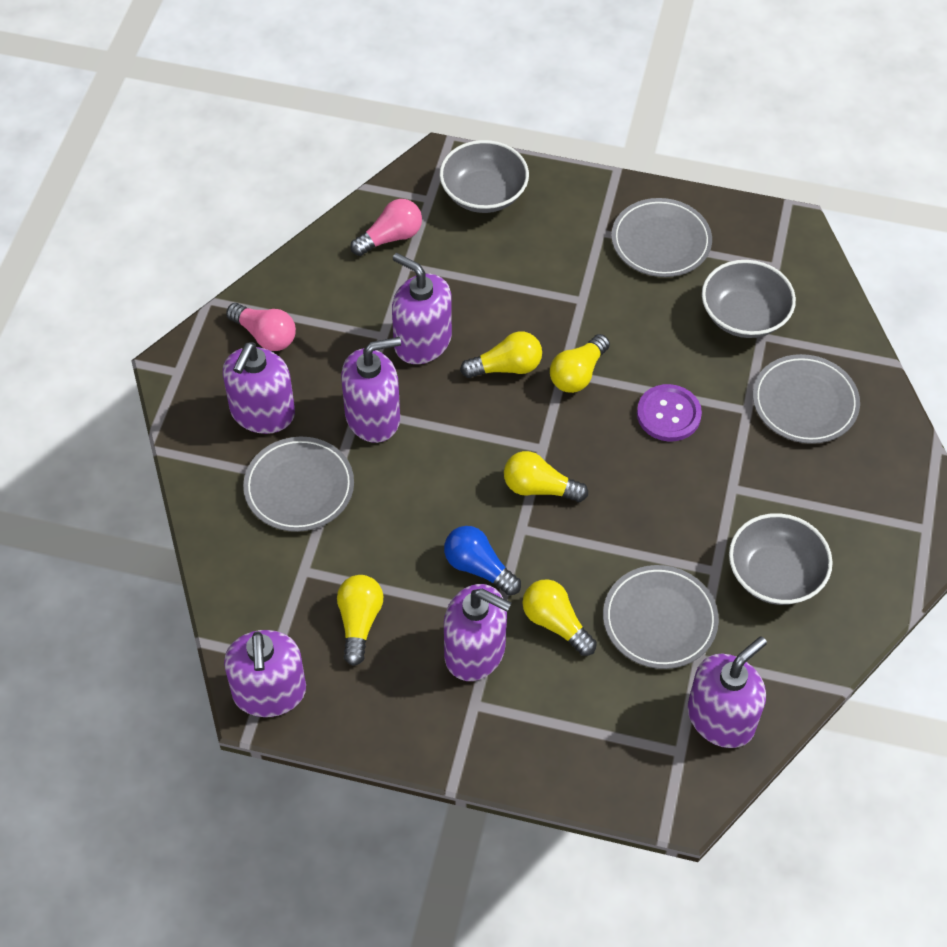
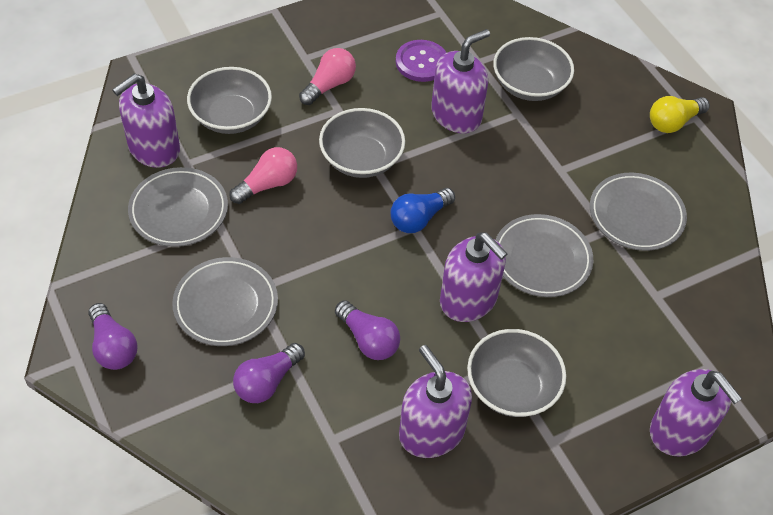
grey bowl: [439,140,529,213] [702,260,796,338] [729,513,833,605] = 3 -> [187,67,272,134] [319,108,405,178] [467,329,566,417] [493,37,574,101] = 4
purple light bulb: none = 0 -> [88,303,137,370] [233,343,305,403] [335,300,400,360] = 3
purple soap dispenser: [223,342,295,434] [224,630,306,717] [341,337,401,443] [392,253,452,364] [444,584,511,681] [687,636,767,748] = 6 -> [112,74,180,168] [399,345,472,458] [431,29,490,133] [440,232,508,322] [650,369,742,457] = 5
yellow light bulb: [337,575,383,666] [460,331,542,378] [504,451,588,502] [522,579,597,656] [550,334,610,393] = 5 -> [650,96,710,133] = 1

